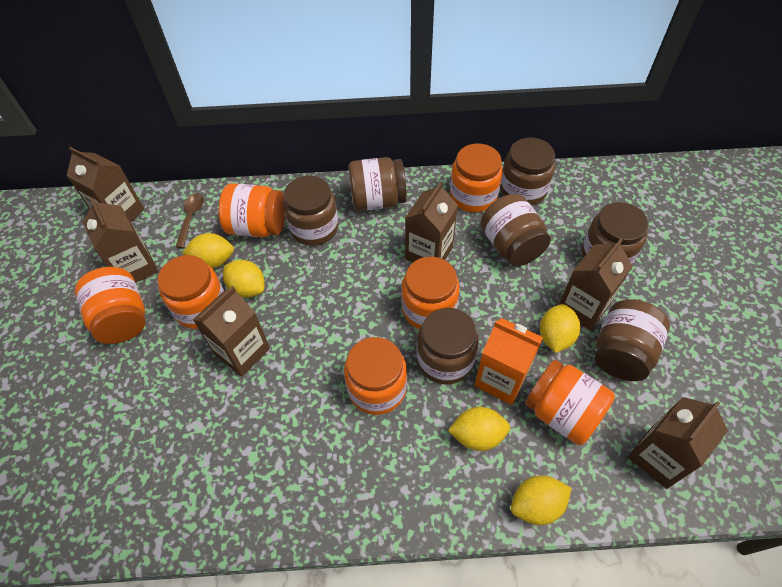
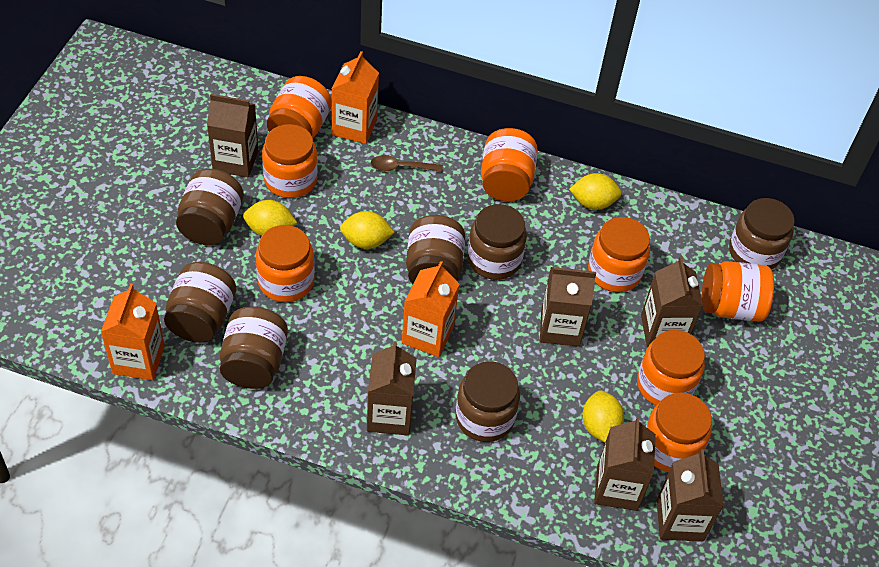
orange carton: [474,318,544,405] = 1 -> [101,284,165,381] [332,51,379,144] [402,261,459,357] = 3
orange jar: [75,267,146,344] [157,255,224,329] [219,183,285,237] [344,337,407,415] [401,257,459,329] [450,144,503,212] [525,360,615,445] = 7 -> [255,225,315,302] [262,124,318,198] [267,76,332,138] [481,128,538,201] [588,217,650,292] [637,330,705,406] [646,392,712,472] [702,261,774,322] = 8
yellow lemon: [182,233,234,268] [223,260,265,298] [448,407,510,451] [511,476,572,525] [540,304,580,353] = 5 -> [243,200,297,236] [340,211,395,249] [569,173,622,210] [582,390,624,442] = 4

